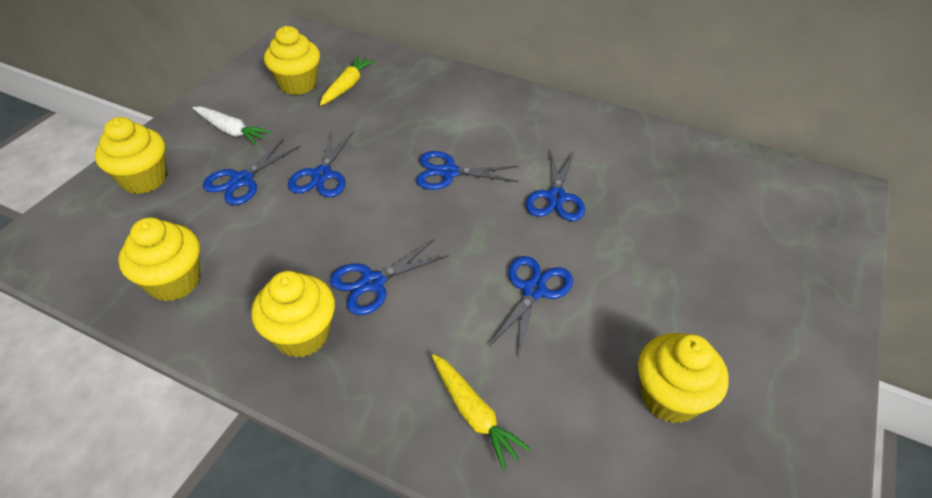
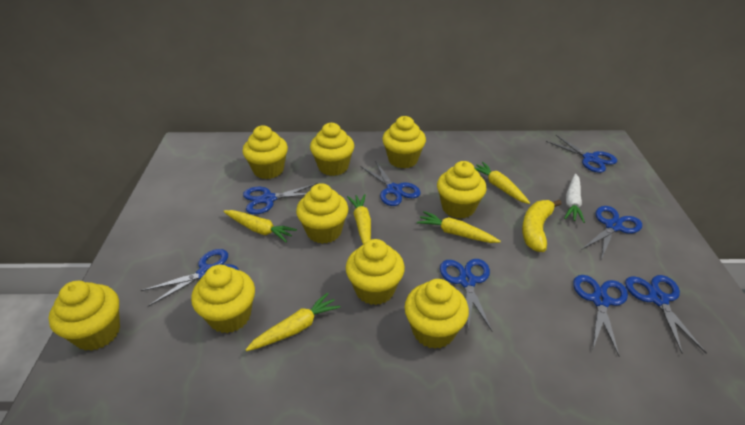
blue scissors: [203,138,301,205] [288,132,353,197] [330,240,449,315] [416,151,518,190] [489,256,573,358] [526,150,585,221] = 6 -> [141,249,239,307] [243,183,317,214] [361,161,421,206] [440,259,492,331] [546,135,617,173] [573,275,628,356] [581,206,642,260] [625,275,706,354] = 8
yellow banana: none = 0 -> [522,200,562,252] = 1
yellow carrot: [320,56,375,105] [432,354,531,470] = 2 -> [223,210,297,242] [245,292,341,351] [347,194,371,245] [417,211,501,243] [474,162,530,204] = 5
yellow cupcake: [95,117,167,194] [118,217,200,301] [251,271,335,358] [264,26,320,95] [638,333,729,423] = 5 -> [48,281,120,351] [191,265,255,333] [242,126,288,179] [296,183,348,244] [310,123,354,176] [346,239,405,305] [382,116,426,168] [404,279,469,349] [437,161,487,219] = 9

